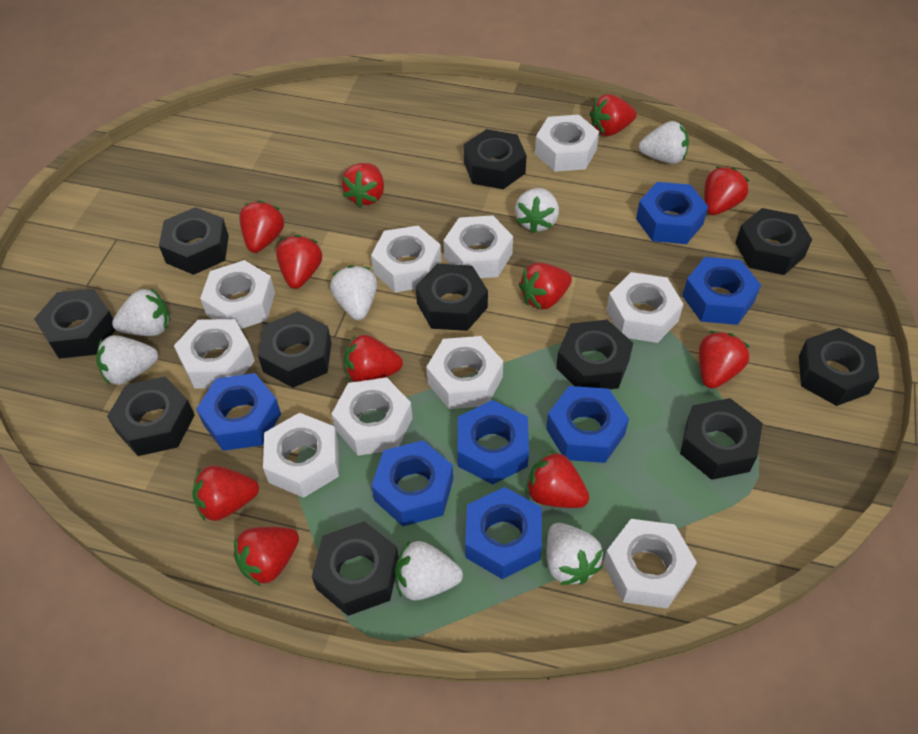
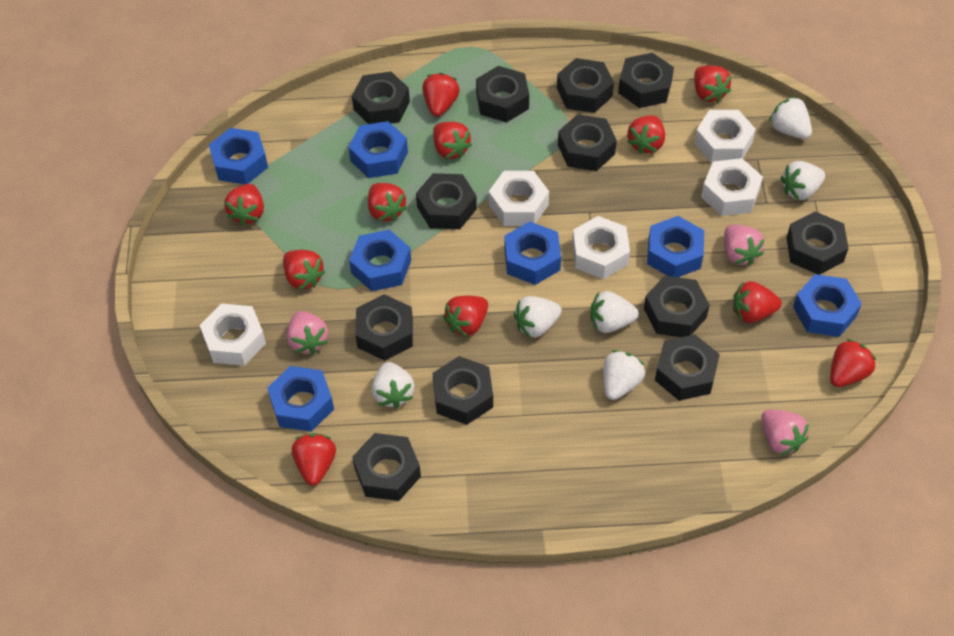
black nut: [34,289,116,359] [107,377,195,456] [159,207,229,275] [258,311,331,388] [312,521,399,616] [416,264,488,331] [464,129,527,189] [556,320,633,389] [680,398,763,480] [735,208,812,275] [799,328,879,406] = 11 -> [352,72,410,124] [352,433,421,501] [355,294,413,361] [416,173,477,229] [432,356,493,425] [476,66,529,123] [557,58,614,113] [558,114,617,171] [618,53,674,108] [644,276,710,337] [655,334,720,401] [786,212,848,275] = 12
pink strawberry: none = 0 -> [287,311,328,355] [724,225,764,266] [761,409,809,455] = 3
white nut: [174,319,255,389] [200,260,275,329] [263,413,339,498] [332,377,412,456] [371,226,441,292] [426,336,503,409] [444,216,513,278] [535,115,599,172] [603,519,697,609] [606,272,683,343] = 10 -> [200,303,266,366] [489,171,549,226] [572,216,630,279] [694,110,756,163] [701,158,763,216] = 5
white strawberry: [96,335,158,385] [112,288,170,336] [330,265,377,320] [395,541,463,601] [515,188,559,233] [547,523,603,585] [638,121,689,164] = 7 -> [372,362,415,409] [514,296,562,337] [590,291,639,333] [603,350,645,400] [769,96,812,139] [780,161,825,200] = 6

